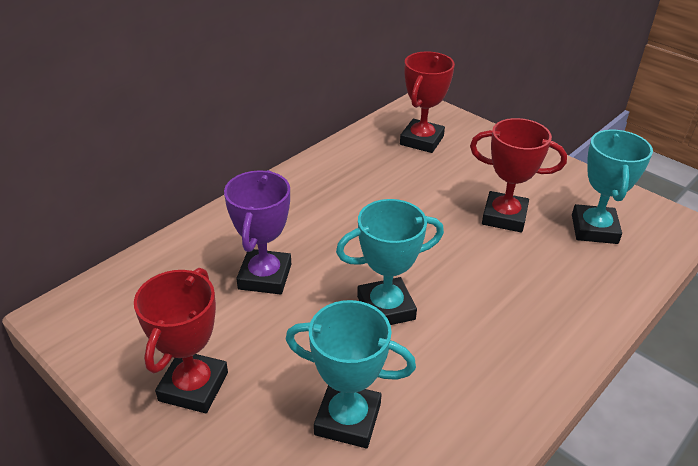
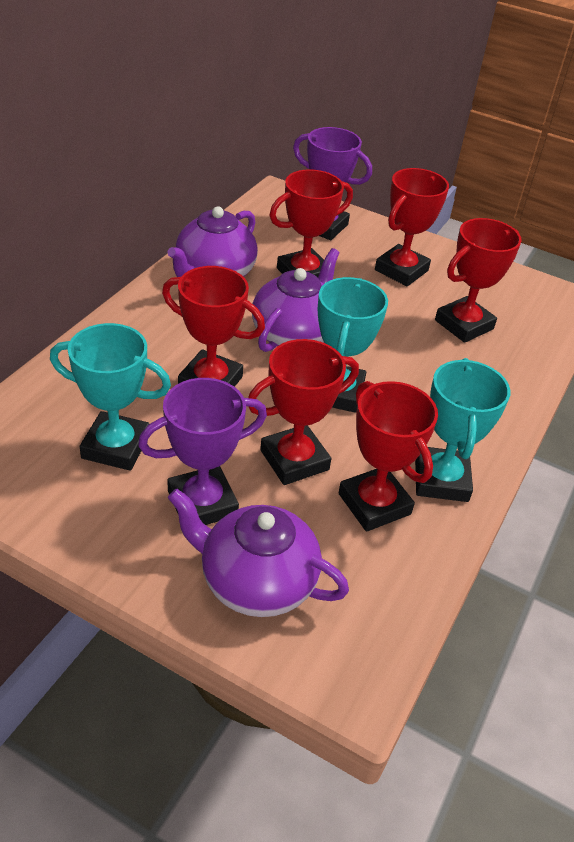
purple teapot: none = 0 -> [167,206,258,277] [168,489,349,617] [252,248,340,352] = 3
purple trophy: [224,170,291,295] = 1 -> [138,378,267,525] [293,127,372,240] = 2
red trophy: [134,268,228,413] [400,51,455,153] [470,118,567,233] = 3 -> [162,266,265,387] [248,339,359,485] [269,169,353,278] [339,381,438,532] [375,168,449,286] [435,218,522,343] = 6

